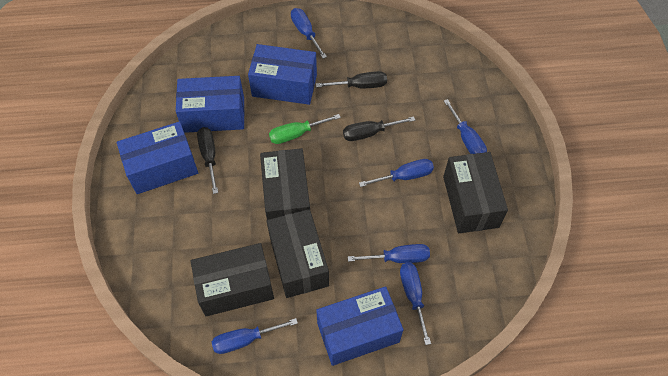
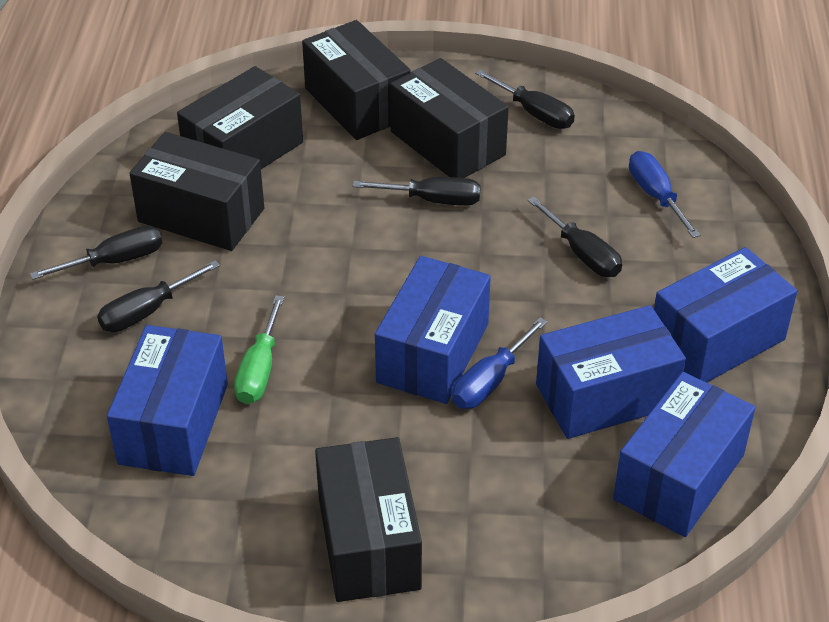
black box: [191,243,274,316] [260,148,310,220] [267,209,329,298] [443,152,508,233] = 4 -> [129,132,264,251] [177,66,303,169] [302,20,411,140] [315,437,422,602] [390,58,509,178] = 5
black screwdriver: [197,127,218,194] [316,71,387,88] [343,116,415,141] = 3 -> [30,226,162,280] [97,260,220,332] [353,177,481,206] [475,69,575,129] [527,197,622,277] = 5
blue box: [117,121,198,194] [176,76,245,133] [248,44,317,105] [316,286,404,366] = 4 -> [107,325,228,476] [375,256,491,404] [536,305,686,439] [613,372,755,537] [654,247,797,383] = 5
blue screwdriver: [211,318,298,354] [291,8,327,59] [348,244,430,263] [359,159,434,187] [400,263,431,345] [444,99,487,154] = 6 -> [452,317,547,409] [629,151,700,238] = 2

